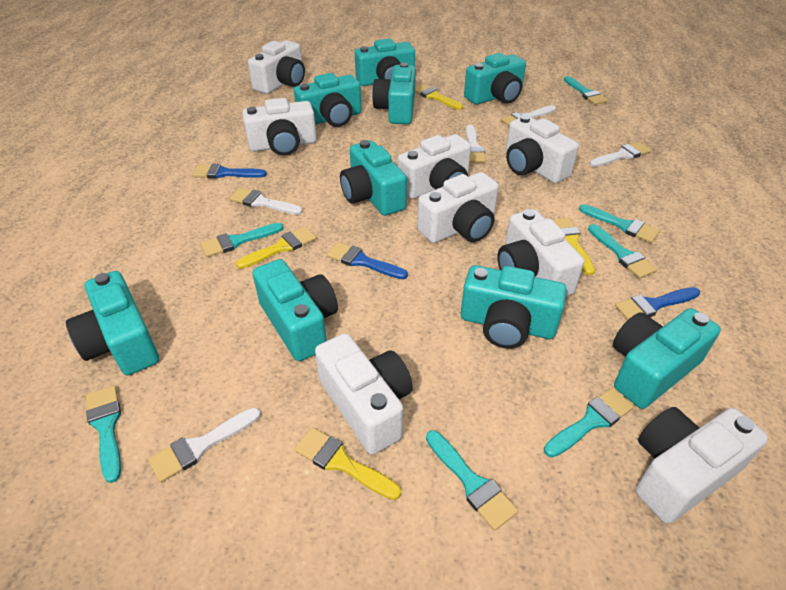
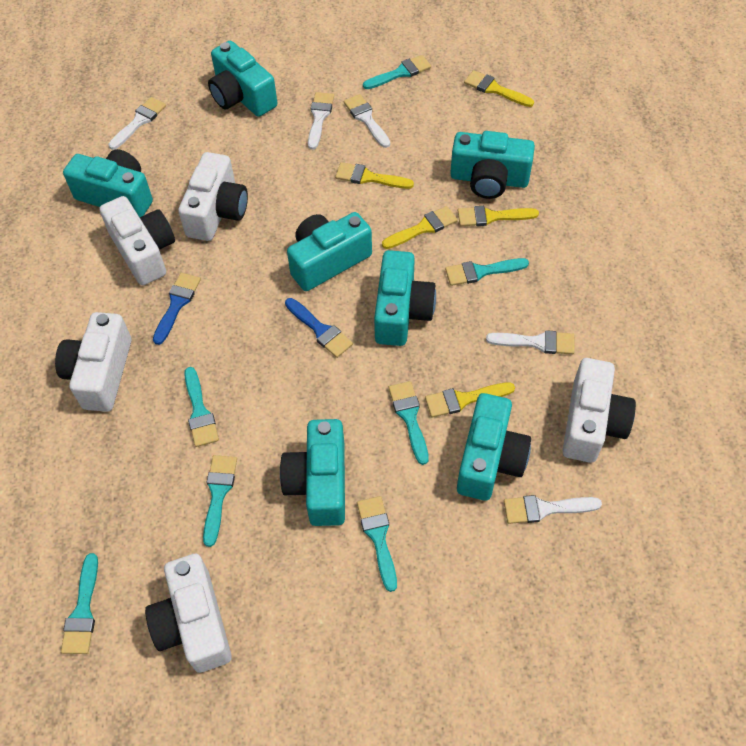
blue brush: [192,164,267,179] [327,242,408,279] [615,287,700,321] = 3 -> [153,273,201,345] [285,298,353,358] = 2
turquoise camera: [66,271,159,375] [253,259,338,361] [294,73,362,127] [340,140,407,216] [355,39,415,86] [372,63,416,124] [461,265,567,349] [464,53,526,105] [613,308,721,409] = 9 -> [63,149,153,217] [208,41,277,117] [280,419,345,526] [287,212,372,291] [374,250,436,346] [450,131,535,199] [457,393,531,501] = 7
white camera: [242,98,317,156] [248,40,305,94] [315,333,413,455] [397,134,471,199] [417,172,499,243] [497,209,584,296] [505,115,579,183] [636,407,768,524] = 8 -> [55,312,131,412] [99,196,175,285] [145,554,232,673] [178,152,248,241] [562,358,636,463] = 5
yellow brush: [236,227,316,269] [294,427,401,500] [415,84,463,110] [552,218,595,275] = 4 -> [335,162,414,189] [382,206,458,249] [425,383,515,417] [458,206,539,226] [464,70,534,107] = 5

